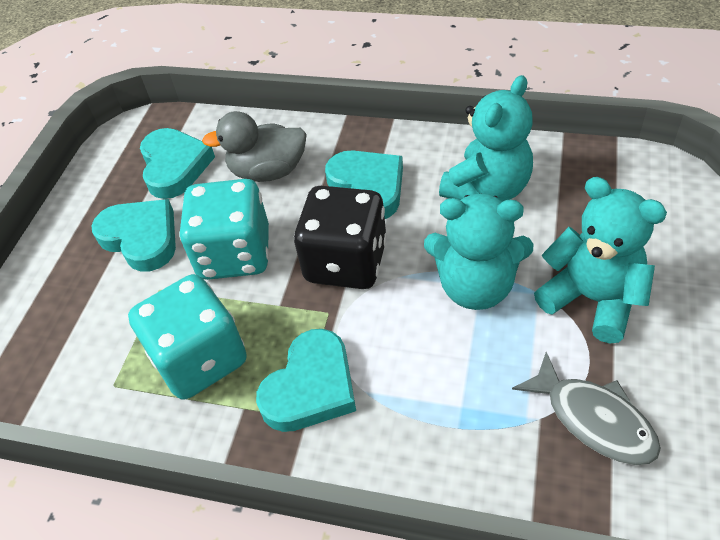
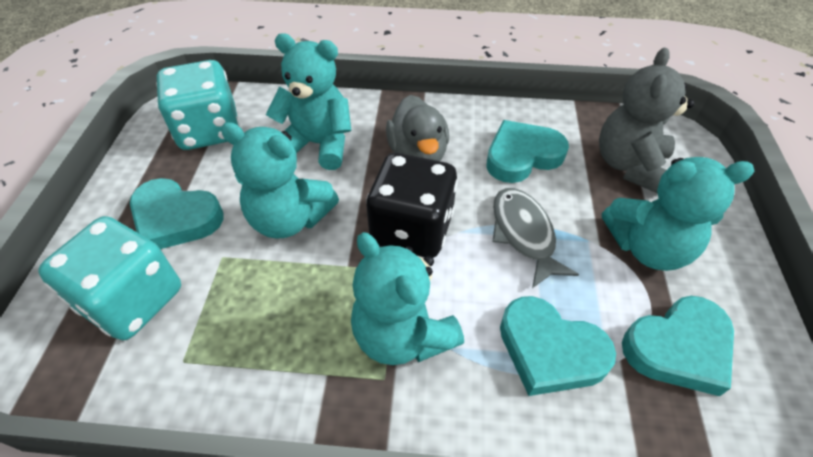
grey teddy bear: none = 0 -> [599,48,694,193] = 1
turquoise teddy bear: [424,194,533,310] [439,75,533,201] [534,177,667,343] = 3 -> [220,122,339,239] [266,33,351,170] [351,232,464,365] [602,157,755,271] = 4

